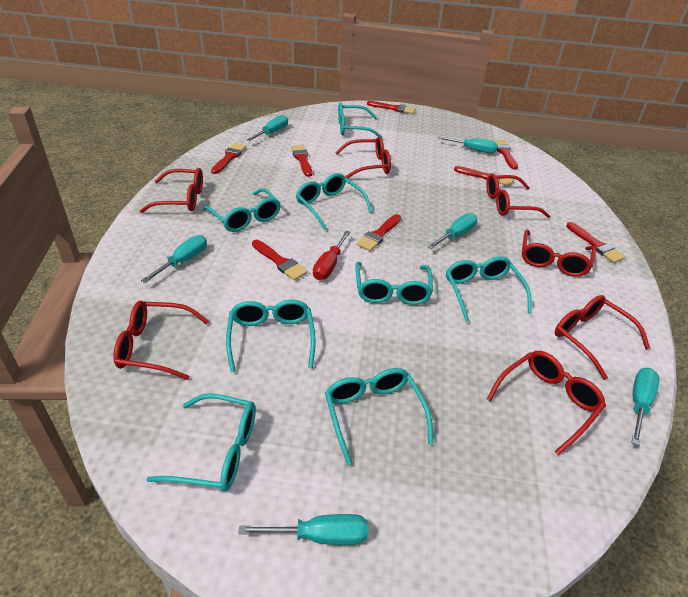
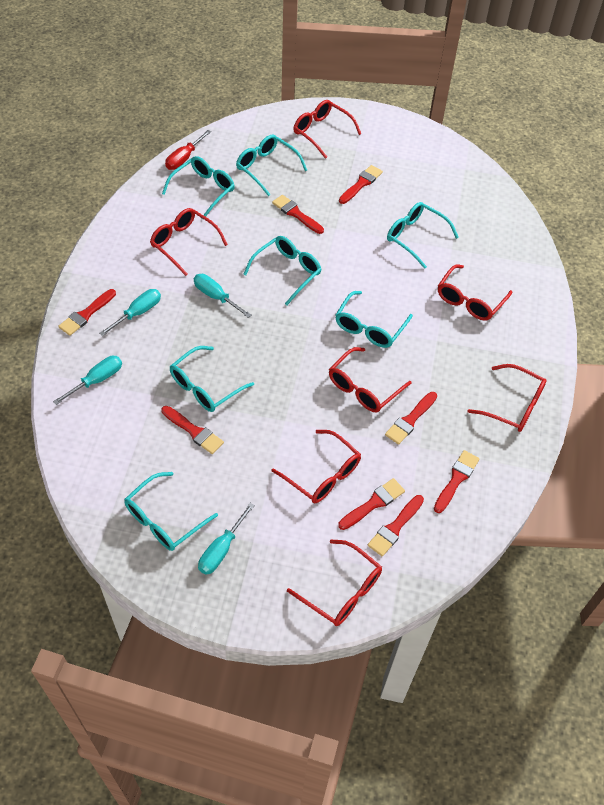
turquoise glasses: [146,393,256,492] [203,188,281,232] [226,300,316,372] [296,173,372,230] [325,368,433,466] [338,103,383,138] [355,262,433,305] [446,256,532,322] = 8 -> [124,472,218,551] [162,156,235,220] [170,346,254,412] [236,134,307,196] [243,236,322,305] [335,291,413,348] [387,202,459,269] = 7
turquoise screwdriver: [141,235,207,283] [238,514,368,545] [246,115,288,141] [427,213,477,249] [438,136,498,153] [631,368,659,446] = 6 -> [53,356,122,405] [99,289,161,336] [194,274,251,318] [198,503,255,575] = 4

